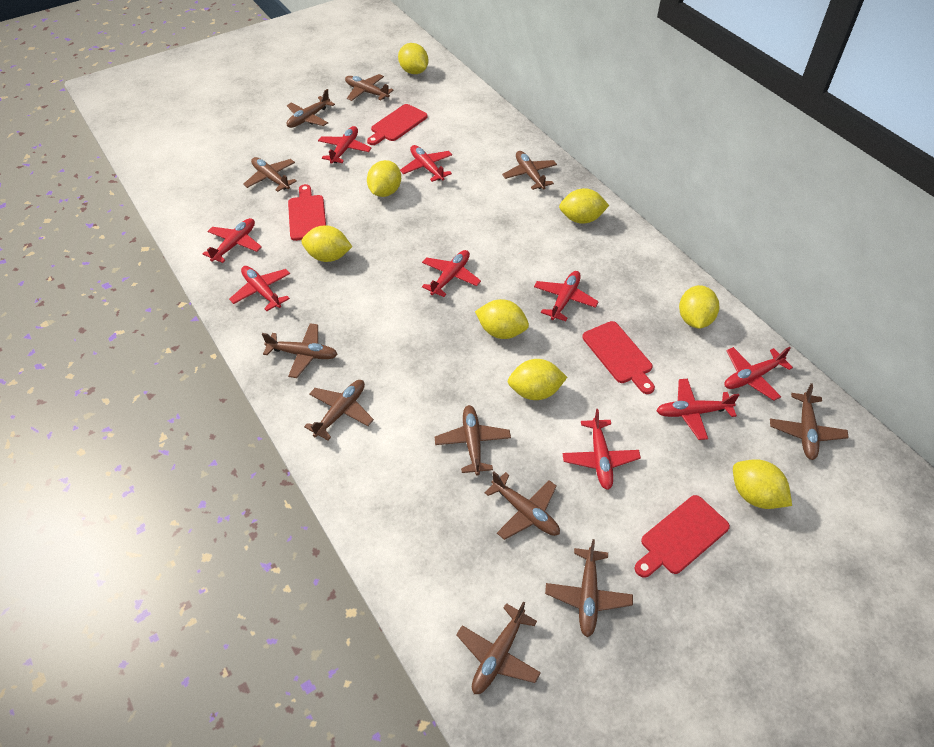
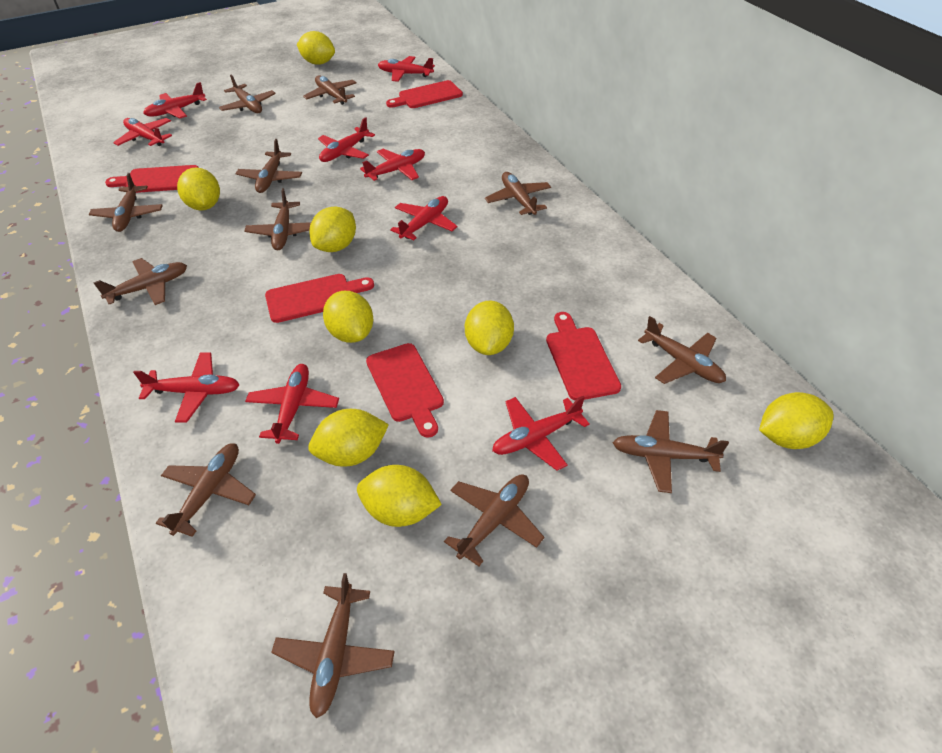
brown plane: [243,157,297,192] [262,323,338,378] [286,89,335,128] [304,380,374,440] [345,74,394,101] [434,405,511,475] [456,601,541,694] [484,471,560,540] [502,151,557,190] [545,539,633,637] [770,383,849,460] = 11 -> [89,173,163,232] [93,258,187,305] [156,443,256,537] [219,75,276,113] [235,139,302,193] [244,188,311,250] [271,573,395,718] [303,75,357,105] [444,474,544,566] [485,172,551,215] [613,410,729,493] [638,316,726,384] = 12
red cutting board: [288,184,326,241] [367,104,428,145] [582,321,655,394] [635,495,730,578] = 4 -> [105,165,199,193] [265,274,374,323] [366,343,444,438] [386,80,463,108] [546,312,621,401] = 5

